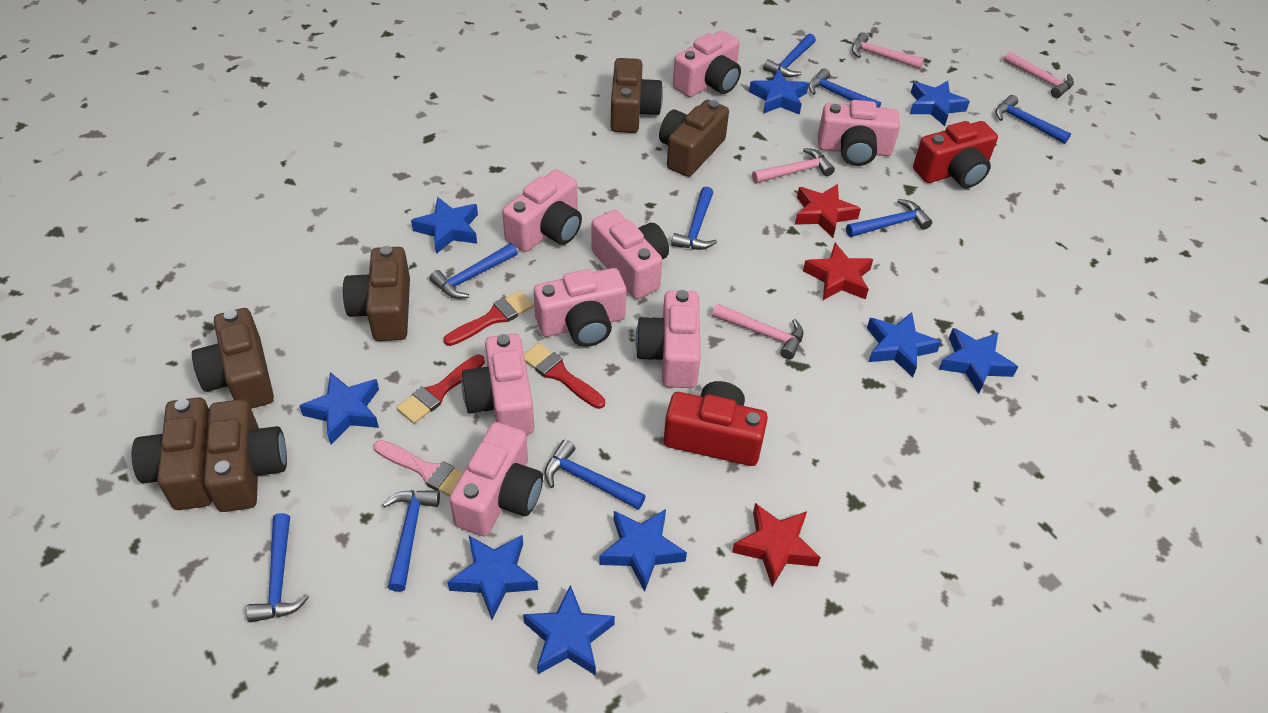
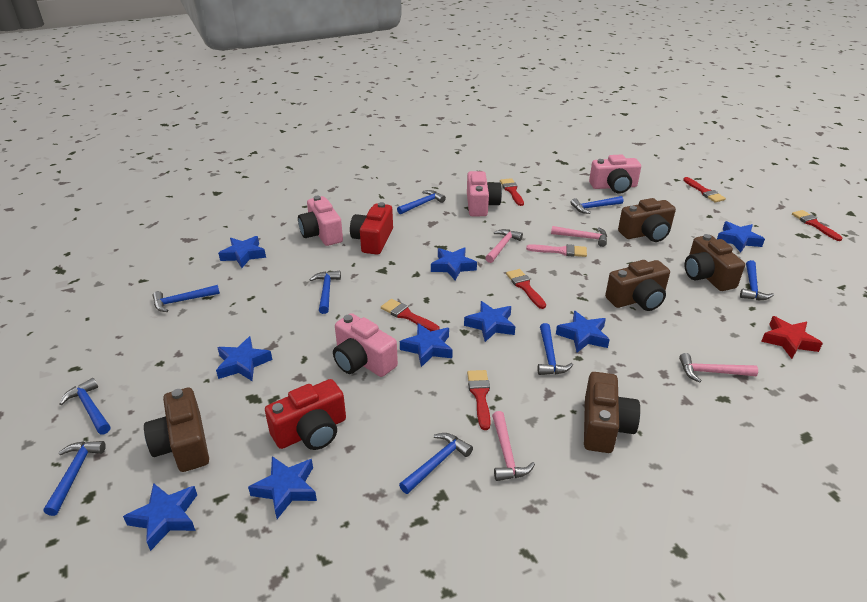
brown camera: [132,397,212,510] [192,308,274,409] [204,399,287,512] [343,246,410,341] [610,58,663,133] [659,100,729,177] = 6 -> [144,388,209,472] [584,372,640,453] [605,260,670,311] [618,198,676,242] [685,234,745,291] = 5
pink camera: [449,422,543,536] [462,334,534,435] [502,169,582,252] [534,268,627,347] [591,210,669,299] [636,290,701,388] [673,31,741,97] [818,100,900,166] = 8 -> [298,196,343,246] [333,313,398,377] [467,171,502,216] [589,154,641,194] = 4
red brush: [396,355,485,424] [443,291,534,346] [524,343,605,409] = 3 -> [381,299,439,331] [467,370,491,430] [500,178,524,206] [506,269,546,309] [683,177,726,203] [792,210,842,241] = 6
red star: [732,503,821,587] [795,184,861,238] [803,243,873,300] = 3 -> [761,316,823,359] = 1

